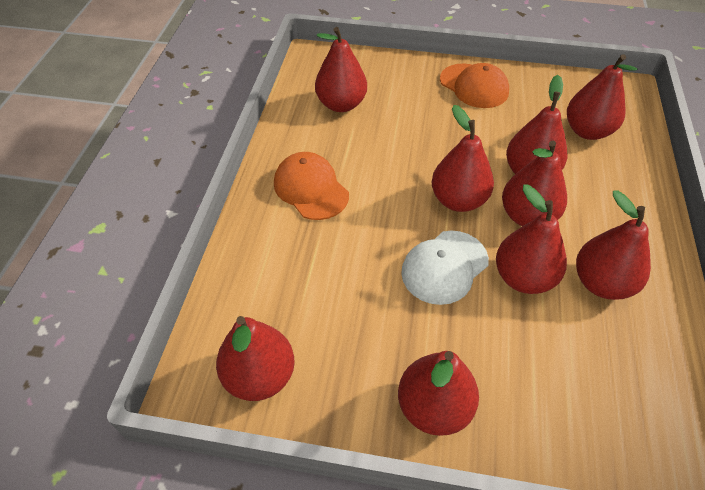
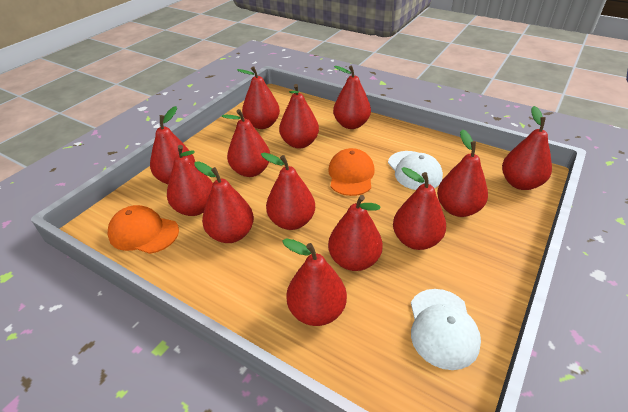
red pear: [216,316,295,401] [315,27,367,112] [398,351,479,436] [432,105,494,212] [496,185,567,294] [502,141,567,226] [506,75,567,174] [567,54,637,140] [576,190,651,300] = 9 -> [150,106,195,184] [167,145,213,216] [194,161,254,243] [222,109,270,177] [237,66,280,129] [261,152,315,230] [279,84,319,148] [282,238,347,326] [328,195,383,271] [333,65,371,129] [393,167,446,250] [437,129,488,217] [502,106,552,190] = 13
white cap: [401,231,489,305] = 1 -> [388,151,443,190] [411,289,481,370] = 2

